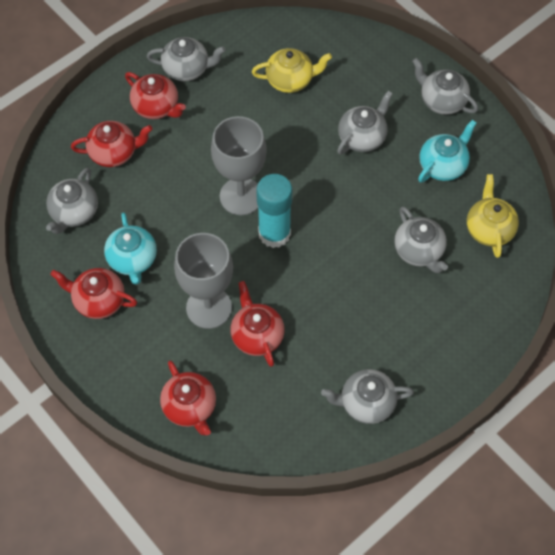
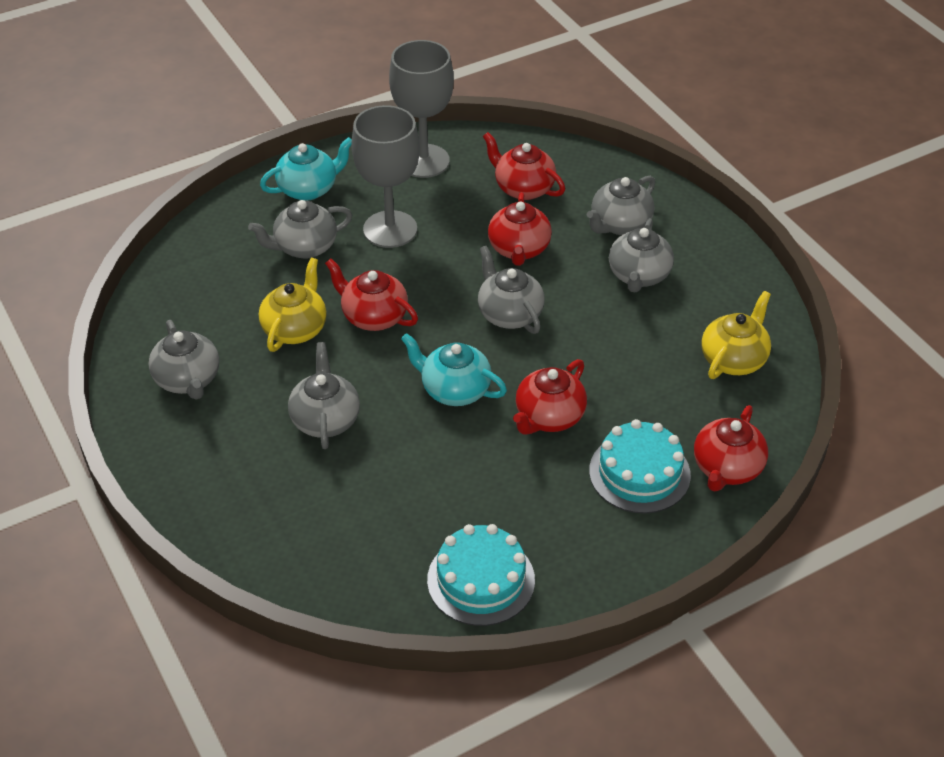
turquoise cake: none = 0 -> [427,524,535,626] [589,419,691,514] = 2
turquoise glue stick: [256,174,292,248] = 1 -> none = 0

